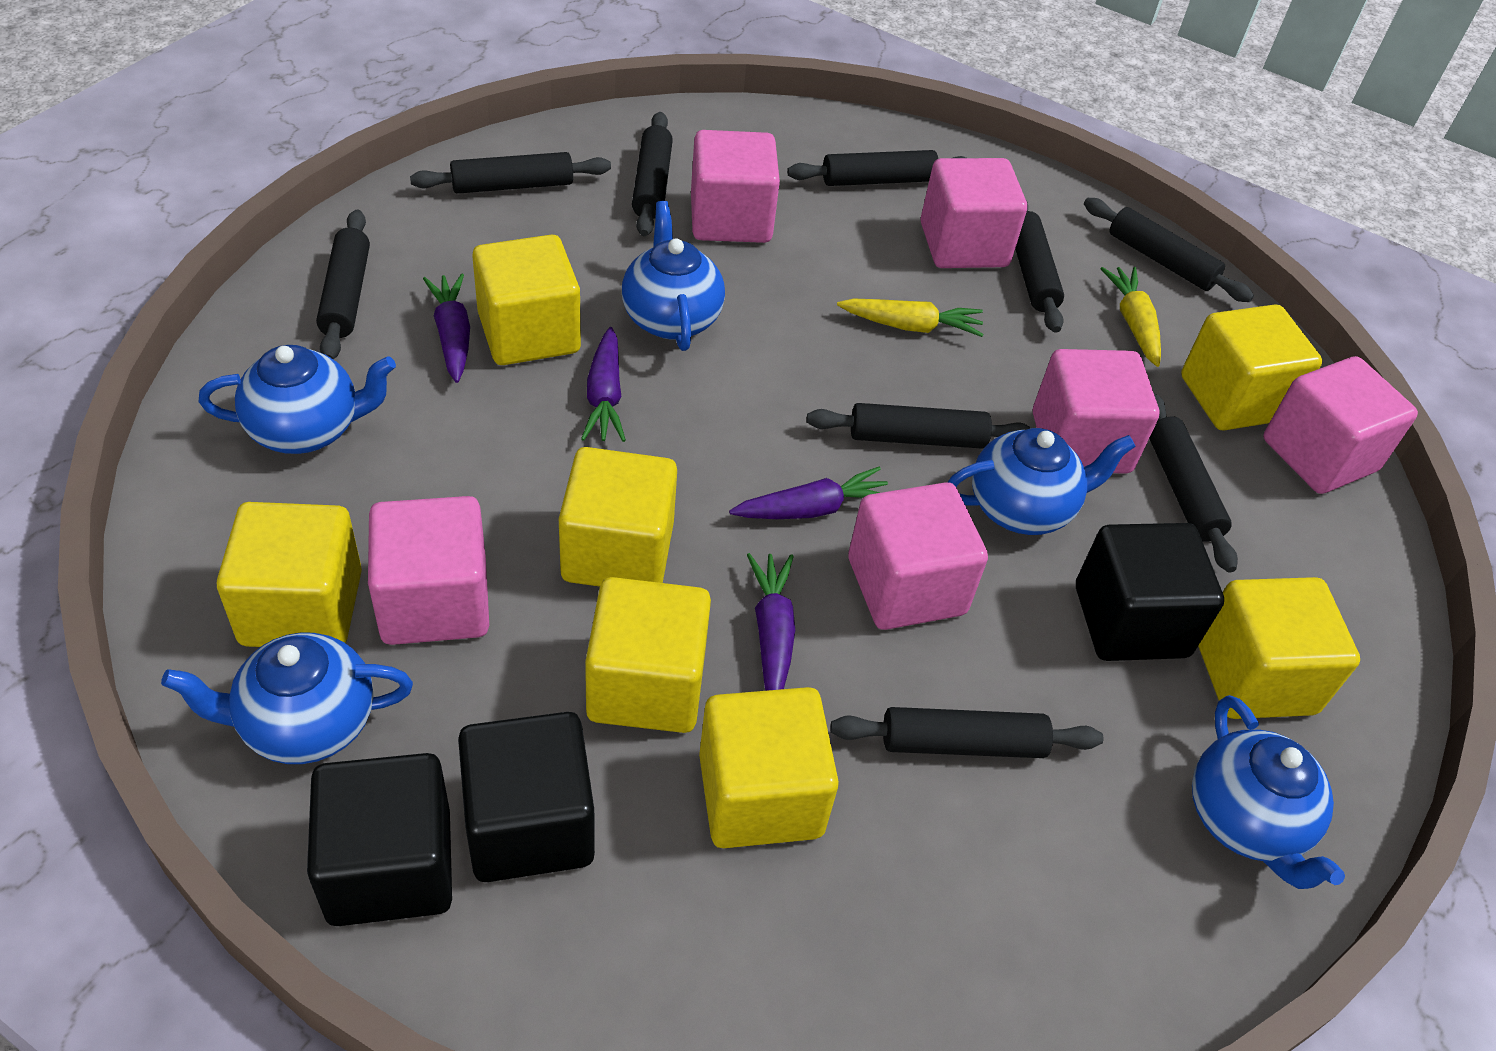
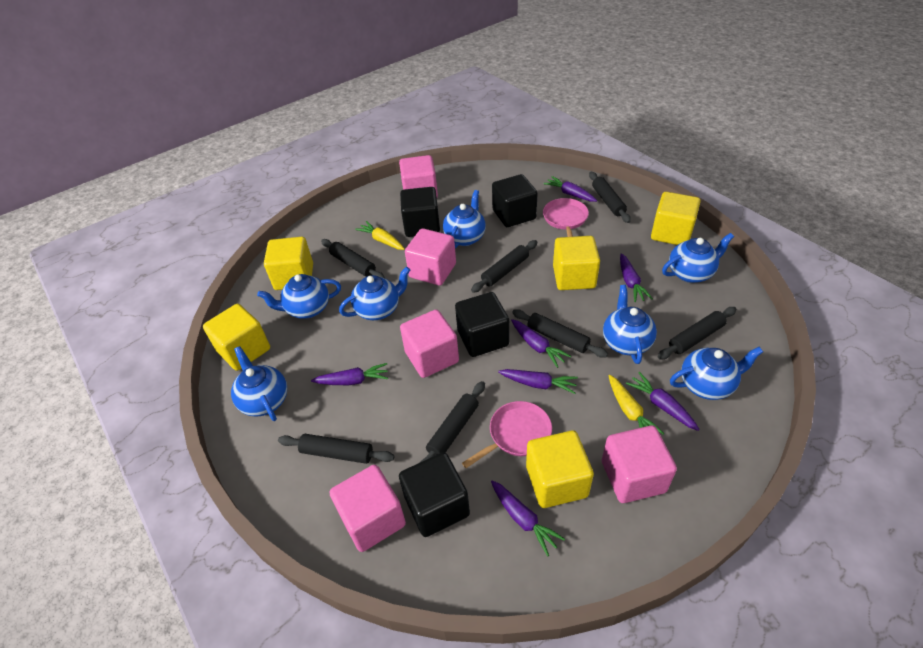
black cube: [307,753,452,926] [458,712,595,882] [1076,523,1224,661] = 3 -> [399,452,470,537] [400,187,440,237] [455,292,509,357] [492,174,538,227] = 4
black rolling pin: [316,209,370,359] [410,152,611,194] [632,112,673,236] [787,150,966,186] [807,403,1031,449] [830,707,1103,758] [1015,200,1064,333] [1084,198,1254,302] [1149,393,1238,573] = 9 -> [278,434,394,464] [321,239,385,278] [420,381,485,462] [471,240,537,293] [512,309,608,358] [589,172,631,223] [658,307,737,359] = 7
blue teapot: [161,633,413,764] [199,345,396,454] [622,201,725,351] [948,428,1136,535] [1192,695,1345,889] = 5 -> [231,346,287,421] [257,274,341,319] [339,267,410,320] [443,190,486,248] [603,285,657,364] [662,233,734,283] [670,347,763,400] = 7
pink cube: [368,496,489,645] [691,130,780,243] [848,482,988,630] [921,158,1027,268] [1033,349,1159,474] [1263,356,1418,494] = 6 -> [330,465,406,552] [399,155,438,197] [400,310,459,378] [405,228,456,286] [602,426,677,503] = 5
pink pan: none = 0 -> [462,401,552,468] [543,198,589,237] = 2
purple carrot: [423,273,470,383] [581,327,626,442] [729,467,888,519] [747,553,795,691] = 4 -> [311,363,388,385] [491,480,565,556] [498,369,578,394] [511,319,571,368] [543,176,597,202] [620,253,653,302] [626,372,700,431] = 7
yellow cube: [217,502,362,647] [472,235,581,365] [559,447,677,587] [585,577,711,733] [699,687,839,848] [1181,304,1322,431] [1198,577,1360,719] = 7 -> [203,304,270,371] [264,237,313,290] [526,430,594,508] [553,236,600,290] [651,192,700,245] = 5

